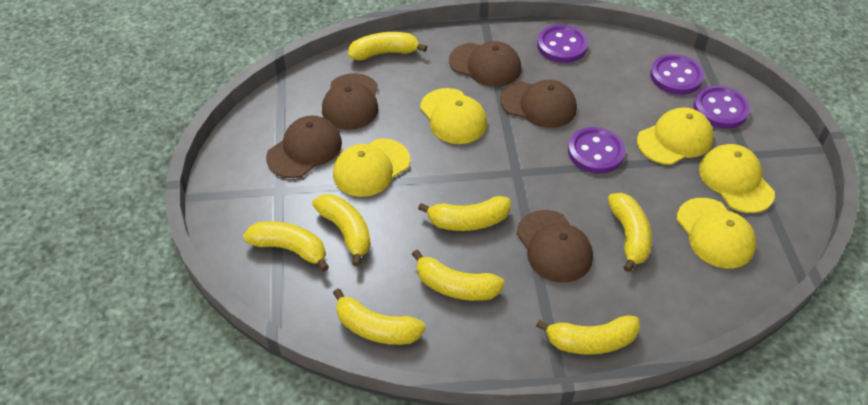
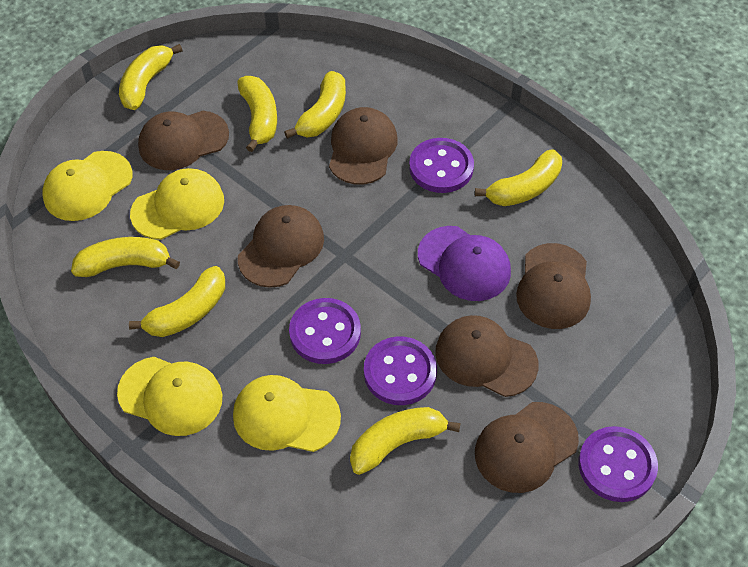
brown cap: [266,116,342,178] [322,73,378,130] [449,41,521,87] [500,80,577,128] [517,210,593,282] = 5 -> [138,111,229,170] [238,205,324,288] [329,107,398,185] [435,315,539,397] [475,402,579,493] [516,243,591,329] = 6
purple cap: none = 0 -> [418,226,511,301] = 1
yellow banana: [243,221,329,272] [312,194,371,266] [333,288,426,345] [348,32,427,60] [412,250,505,301] [418,196,511,231] [536,315,640,355] [608,193,652,272] = 8 -> [71,237,180,277] [119,44,183,110] [129,266,225,337] [237,76,277,152] [284,71,346,139] [350,407,461,475] [475,149,562,206] = 7
yellow cap: [333,138,410,197] [420,88,487,144] [637,107,714,165] [677,198,756,269] [699,144,775,213] = 5 -> [42,151,132,221] [117,357,222,436] [130,168,224,240] [233,375,341,452] = 4

